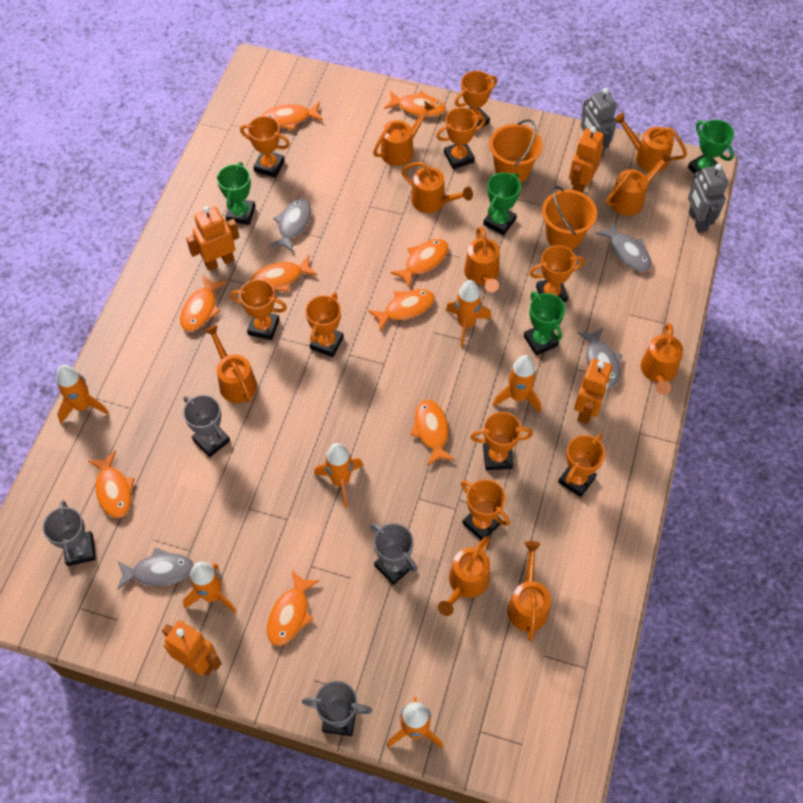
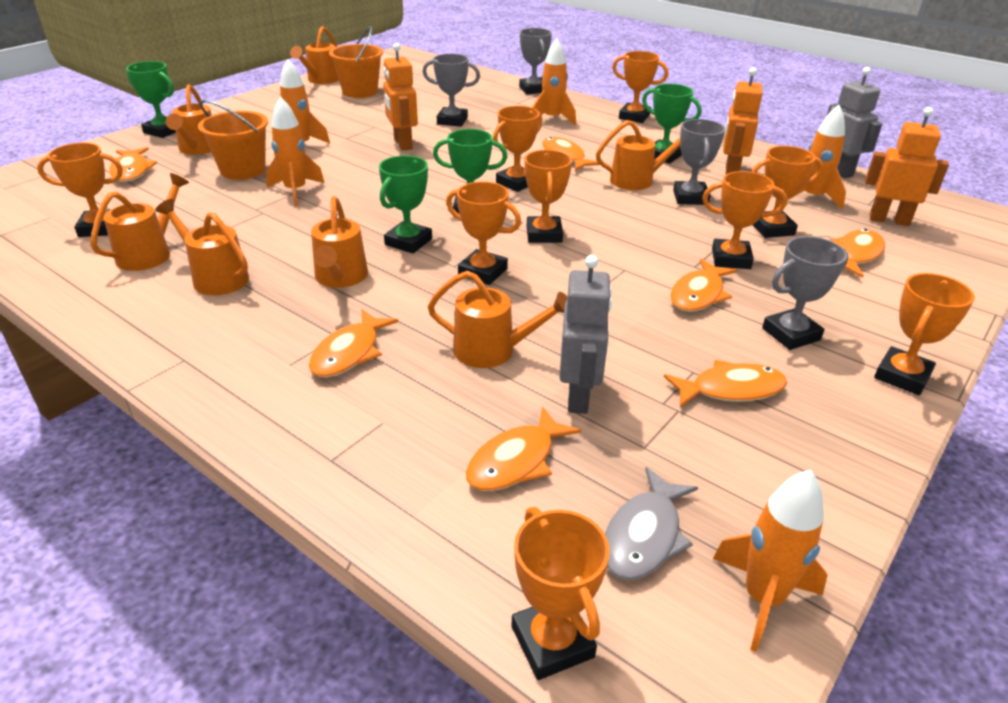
grey fish: [117,547,194,590] [269,199,311,253] [578,327,622,388] [595,221,651,271] = 4 -> [605,467,698,580] = 1
orange fish: [88,451,135,518] [180,275,227,331] [250,255,318,292] [262,102,323,130] [267,571,320,646] [368,289,435,331] [384,91,446,117] [390,239,448,287] [410,400,455,465] = 9 -> [109,147,157,182] [309,309,399,378] [466,406,581,491] [542,137,600,171] [664,360,787,407] [670,259,737,312] [830,229,885,278] = 7
orange robot: [162,621,222,676] [186,206,240,271] [569,126,604,193] [574,359,612,424] = 4 -> [383,43,418,151] [723,67,762,175] [865,107,949,226] = 3
orange rocket: [57,365,109,423] [183,562,236,613] [314,443,363,508] [387,697,443,748] [446,280,492,347] [493,355,541,413] = 6 -> [266,96,324,206] [279,59,330,143] [532,38,576,125] [713,470,828,652] [787,105,846,209] = 5
orange watering can: [205,325,257,403] [373,101,435,166] [401,162,473,213] [438,536,490,616] [464,227,500,293] [507,541,551,641] [606,151,672,216] [615,113,687,172] [641,323,683,395] = 9 -> [90,173,189,271] [155,199,249,295] [166,84,212,155] [290,26,339,84] [311,196,368,288] [428,271,567,368] [596,120,681,190] = 7

